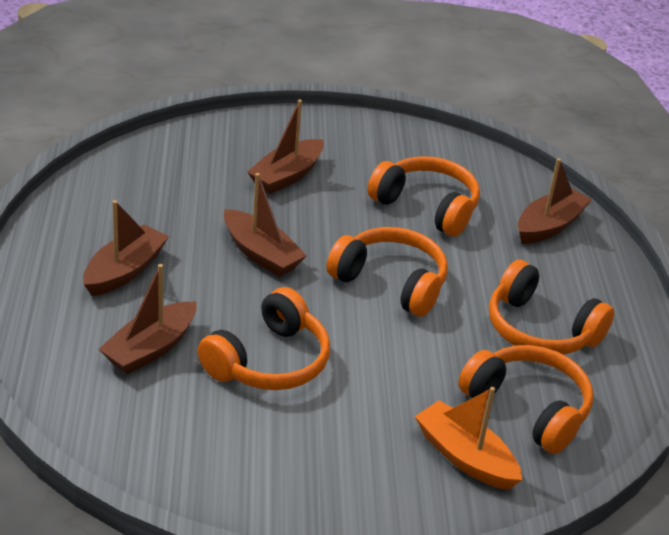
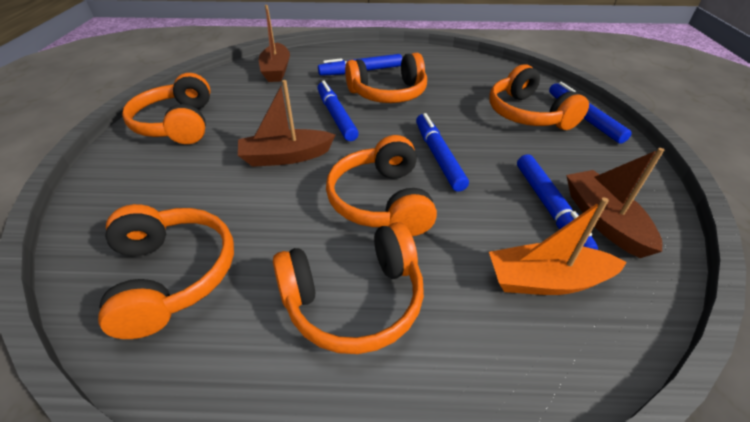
blue marker: none = 0 -> [317,81,359,141] [318,54,402,76] [416,113,469,192] [517,154,598,250] [549,82,632,144] = 5
brown boat: [83,200,169,296] [99,264,197,374] [224,173,307,277] [247,100,324,194] [518,158,592,244] = 5 -> [238,80,335,167] [259,5,290,82] [566,148,664,258] = 3
orange headphones: [197,287,330,390] [326,227,448,317] [368,156,480,237] [458,345,593,454] [489,260,614,355] = 5 -> [98,204,234,339] [122,73,211,144] [273,222,424,354] [326,135,437,236] [345,53,427,103] [489,64,589,130] = 6

